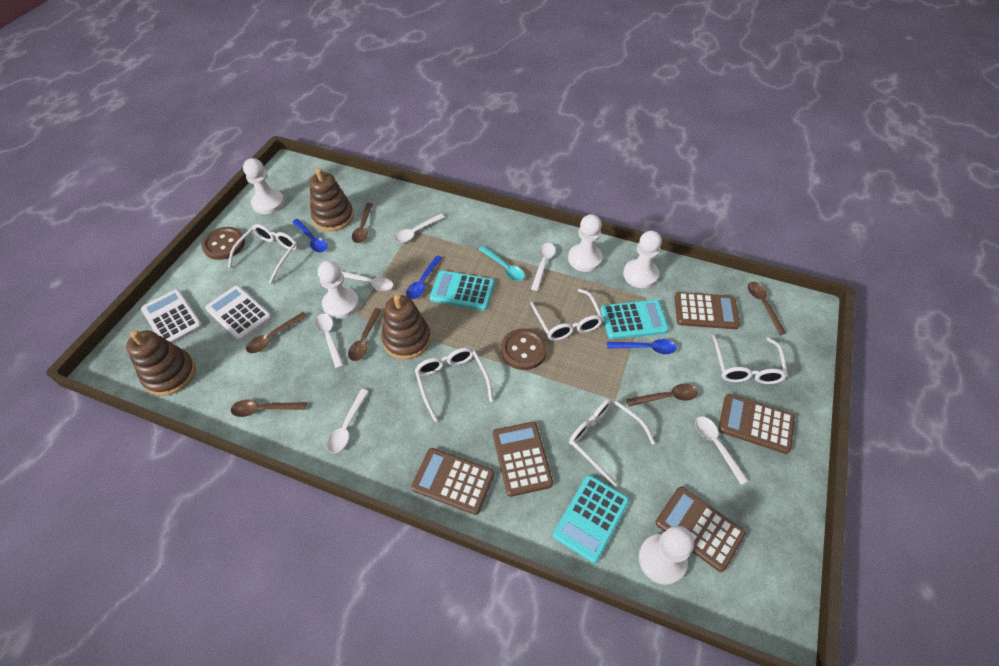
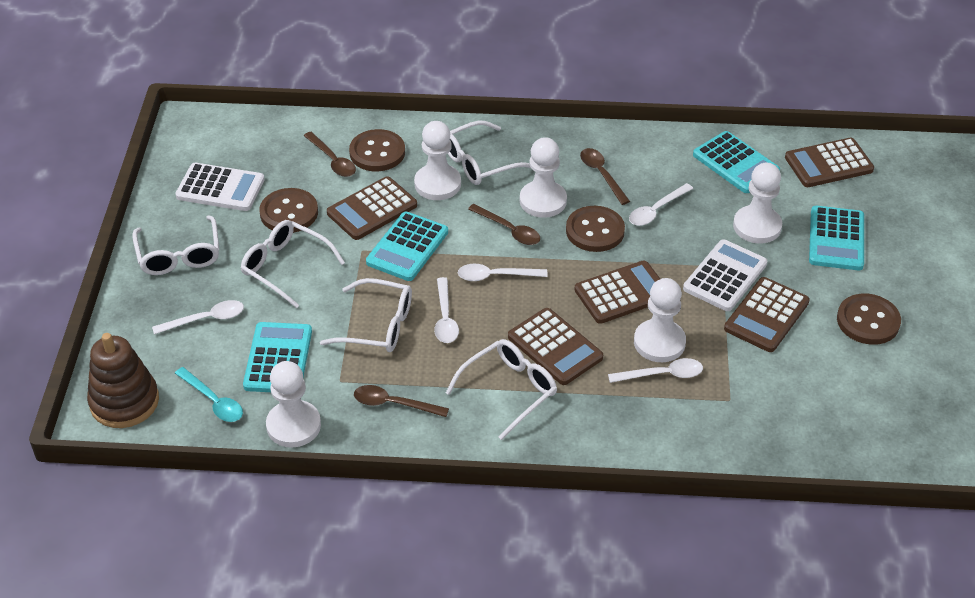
blue spoon: [292,219,328,252] [406,255,442,299] [607,339,677,354] = 3 -> none = 0
brown button: [201,227,245,260] [501,329,547,370] = 2 -> [260,188,318,233] [349,129,405,171] [566,206,625,252] [837,294,901,345] = 4
brown spoon: [231,399,307,417] [246,312,307,353] [348,308,382,361] [352,203,373,243] [626,384,698,407] [748,282,786,335] = 6 -> [304,132,356,177] [354,385,449,417] [468,204,540,245] [580,148,630,205] = 4
brown stacking toy: [126,330,196,396] [310,168,354,231] [381,294,431,360] = 3 -> [87,333,159,428] = 1
turquoise calculator: [430,270,494,311] [553,475,629,563] [600,300,669,339] = 3 -> [243,322,312,392] [366,212,448,281] [693,131,780,193] [809,206,864,270] = 4
white spoon: [315,314,344,368] [327,389,369,453] [341,271,393,291] [394,214,445,243] [531,243,555,291] [695,416,748,485] = 6 -> [152,300,244,335] [434,277,459,343] [458,264,548,281] [608,358,703,383] [629,183,693,226] = 5

